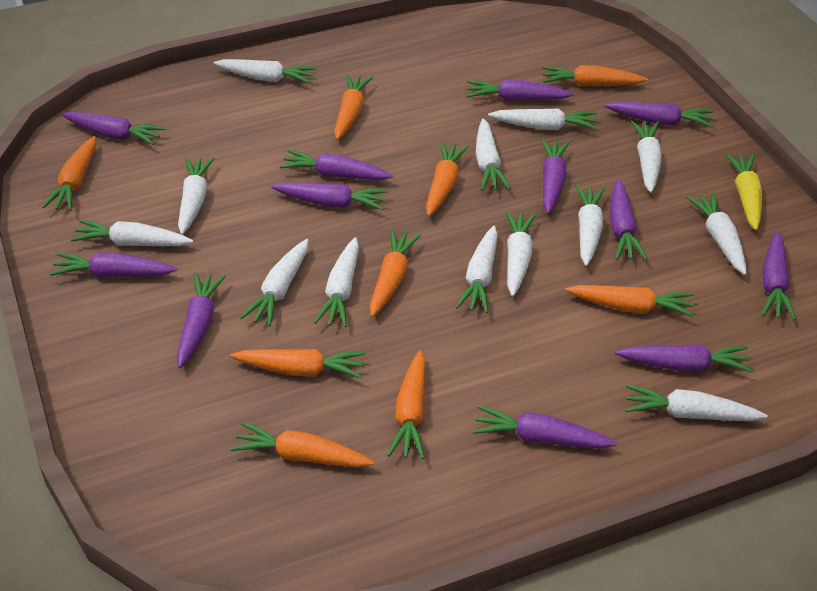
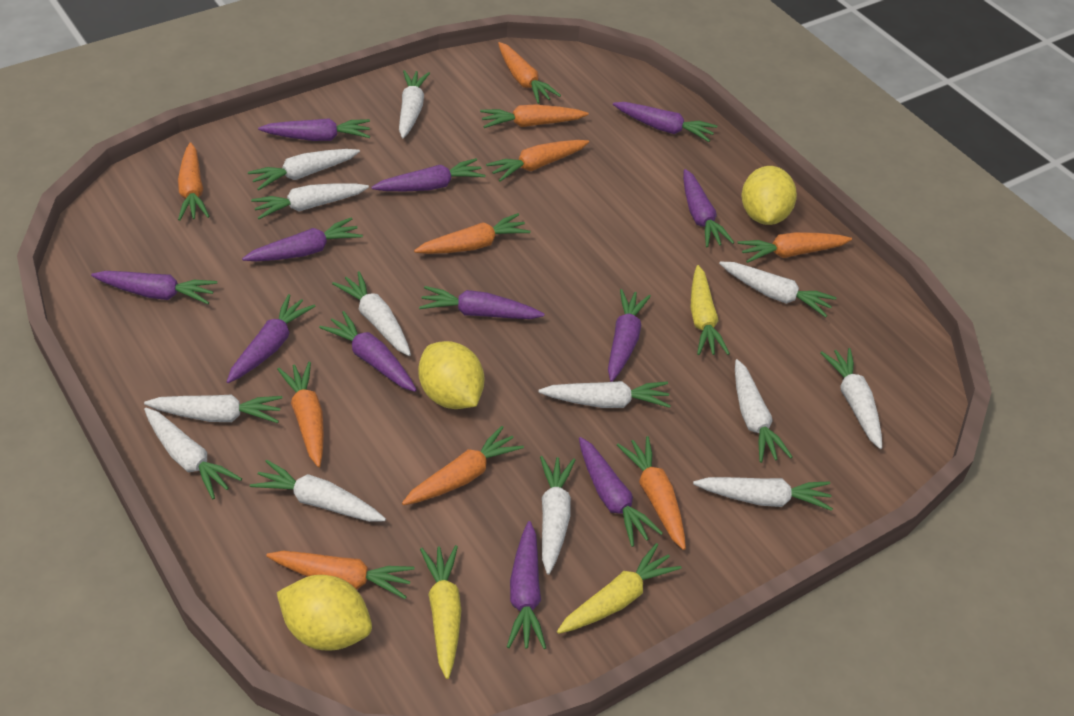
orange carrot: [42,136,96,211] [230,349,365,378] [231,422,374,468] [334,74,373,140] [370,229,421,317] [387,350,426,459] [426,142,469,217] [542,65,648,86] [565,285,694,317] = 9 -> [178,143,210,221] [266,551,414,599] [277,362,324,467] [402,426,524,505] [414,213,530,254] [480,104,589,128] [486,140,589,182] [498,42,561,104] [617,436,686,550] [738,232,852,263] = 10
yellow carrot: [725,153,762,230] = 1 -> [420,545,462,679] [557,543,681,634] [690,265,730,355] = 3
yellow lemon: none = 0 -> [277,575,372,650] [418,341,484,409] [741,166,797,225] = 3

